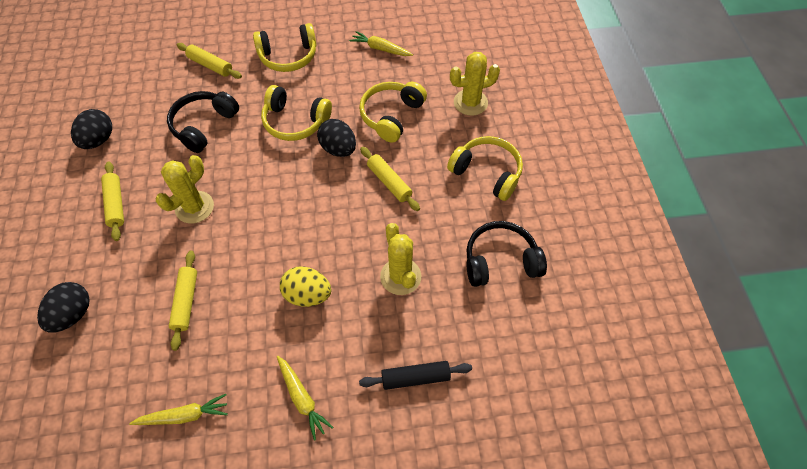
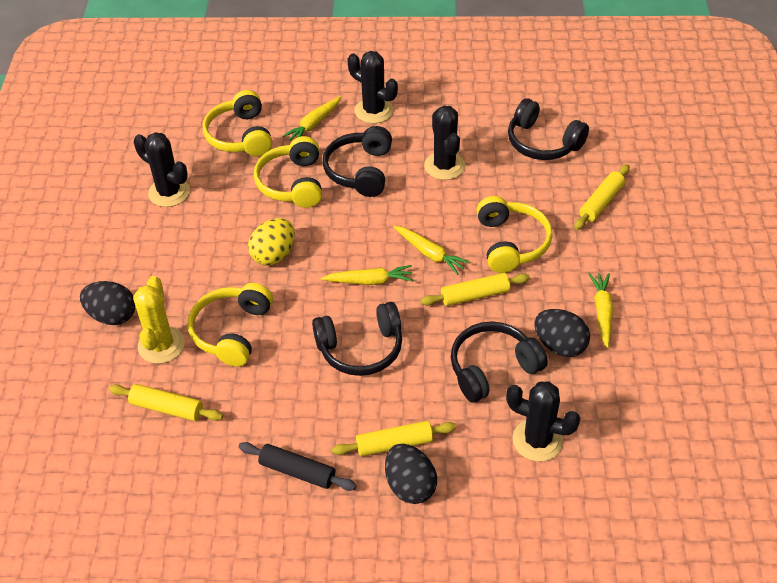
black cactus: none = 0 -> [134,132,190,207] [348,51,398,124] [424,106,465,180] [506,381,580,462] = 4
black headphones: [167,91,239,153] [466,221,547,287] = 2 -> [312,302,402,376] [323,126,392,197] [451,321,548,402] [508,98,589,160] = 4
yellow cactus: [156,155,214,223] [380,223,421,295] [450,52,500,116] = 3 -> [133,276,185,364] = 1
yellow carrot: [129,394,228,425] [277,356,333,441] [349,31,413,56] = 3 -> [282,96,341,141] [321,265,413,285] [393,226,470,275] [589,273,613,348] = 4

